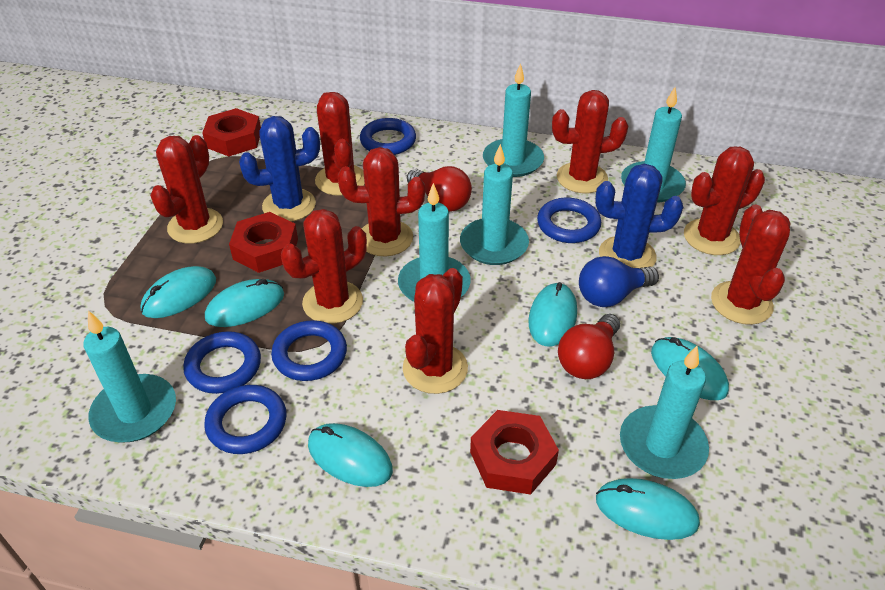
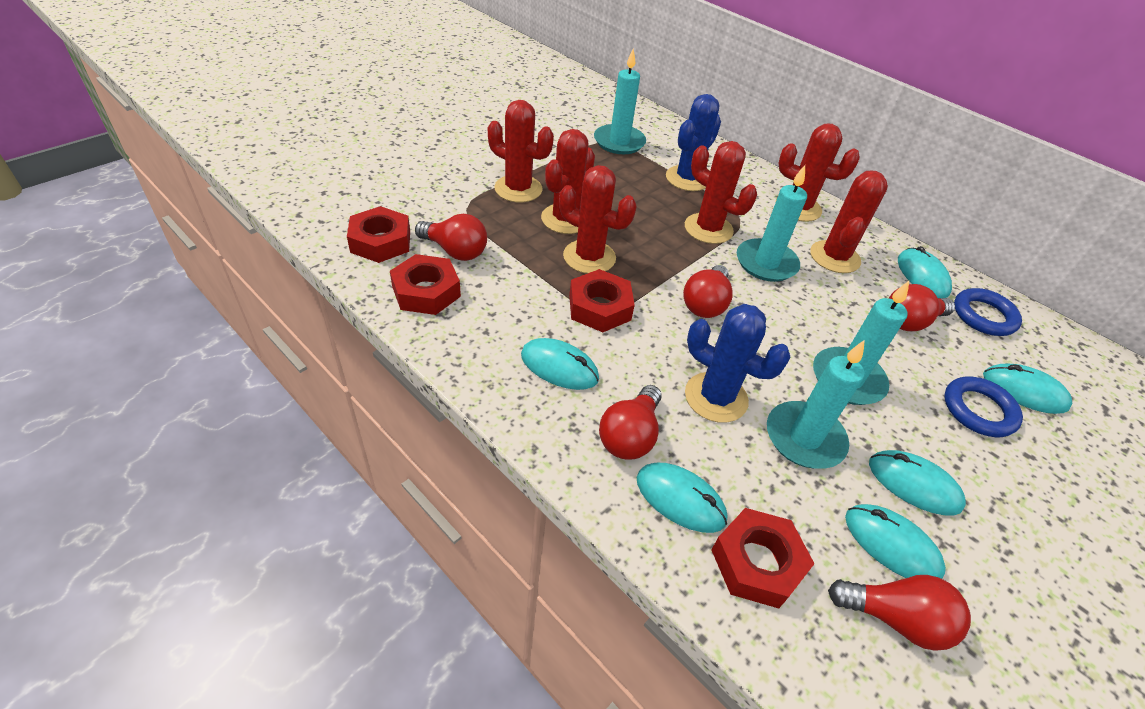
blue light bulb: [579,256,659,307] = 1 -> none = 0
blue ring: [183,331,261,394] [204,385,287,454] [271,320,347,381] [360,118,416,155] [537,198,601,243] = 5 -> [944,376,1023,437] [954,288,1022,336] = 2
red cactus: [150,135,223,244] [281,209,367,324] [315,92,365,196] [338,147,425,256] [403,268,468,394] [552,90,628,193] [684,147,765,255] [711,205,790,325] = 8 -> [488,100,554,202] [541,129,595,234] [559,165,637,274] [685,141,757,244] [775,123,860,222] [810,171,888,273] = 6
red light bulb: [407,166,472,212] [558,314,620,379] = 2 -> [415,214,487,261] [599,385,662,459] [683,265,733,318] [828,575,971,651] [888,284,955,331] = 5
red nut: [202,108,261,156] [229,212,298,273] [470,410,559,495] = 3 -> [347,206,410,263] [390,254,461,315] [569,269,635,332] [712,508,815,608] = 4
turquoise candle: [83,311,176,442] [398,183,471,302] [460,144,529,265] [483,63,544,177] [620,346,709,479] [621,87,686,202] = 6 -> [594,48,646,154] [737,165,807,282] [767,340,865,469] [813,281,909,405] = 4

